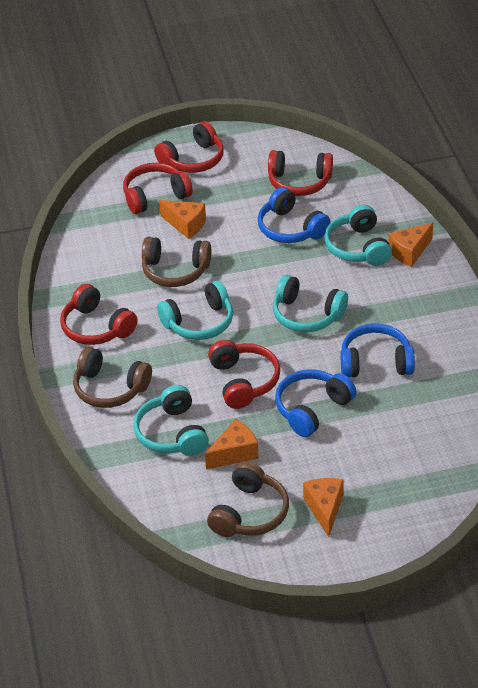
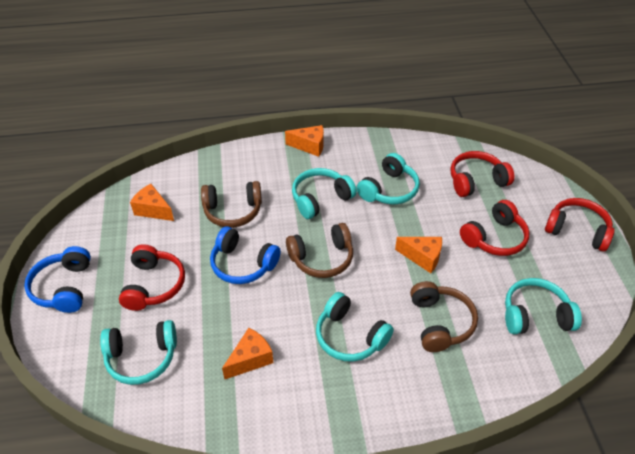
blue headphones: [258,187,331,243] [275,369,356,437] [341,323,415,377] = 3 -> [24,246,91,313] [210,226,281,284] = 2
red headphones: [60,284,137,345] [123,163,193,214] [154,121,224,173] [208,340,280,409] [268,150,333,196] = 5 -> [119,244,185,311] [450,151,515,197] [460,200,529,256] [545,198,614,252] = 4
turquoise headphones: [133,385,209,456] [157,281,233,340] [273,275,348,332] [324,205,392,266] = 4 -> [100,320,177,385] [292,168,357,219] [316,292,394,362] [357,153,420,204] [505,278,582,334] = 5

